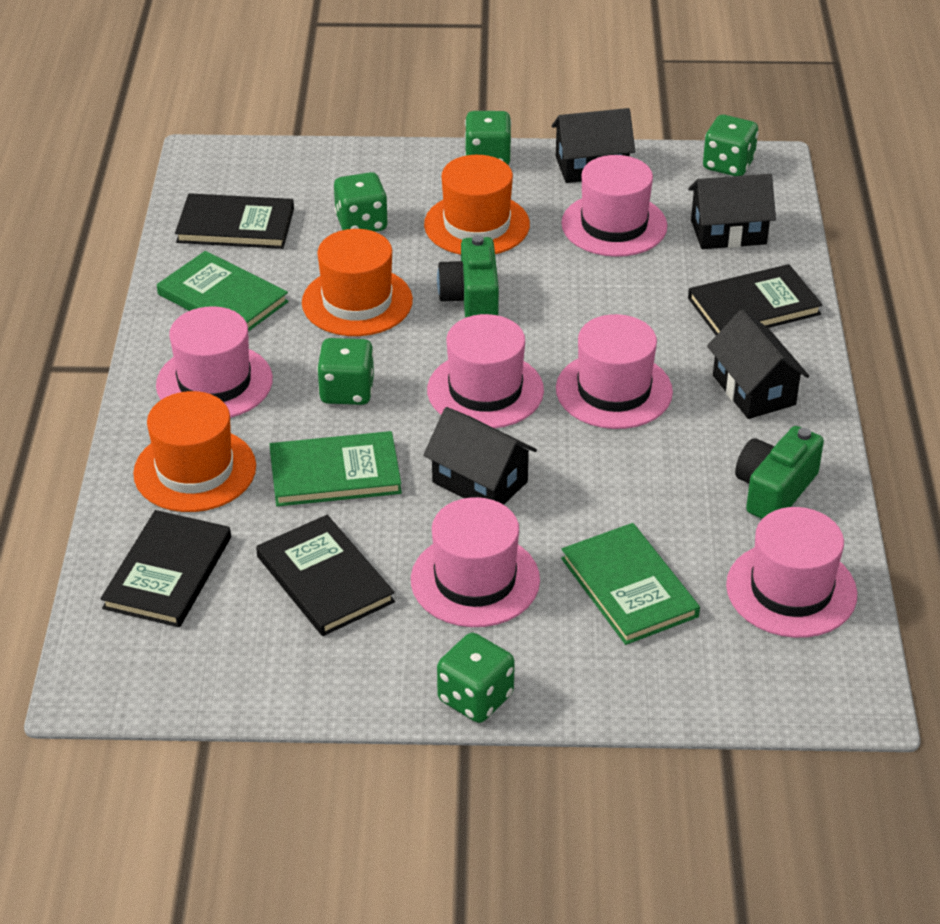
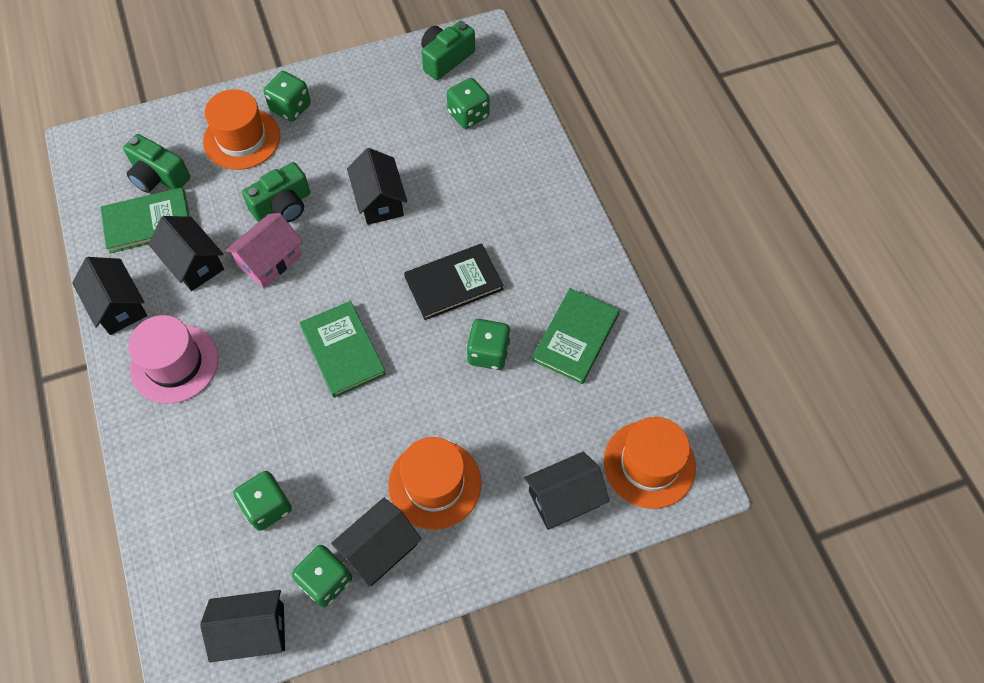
black book: [100,510,231,627] [175,193,294,249] [256,515,395,636] [688,264,823,335] = 4 -> [404,243,504,320] = 1
black house: [423,407,537,505] [552,108,635,183] [688,174,776,249] [707,310,809,419] = 4 -> [72,257,147,335] [148,216,224,291] [200,590,285,662] [331,498,422,587] [347,148,407,225] [524,451,609,530] = 6
green camera: [437,235,499,318] [735,426,824,519] = 2 -> [123,134,190,193] [242,162,310,222] [421,21,475,80] = 3
pink hat: [156,306,273,418] [411,497,540,627] [427,314,544,428] [556,314,673,429] [561,155,667,257] [726,507,857,638] = 6 -> [128,315,219,404] = 1
pink house: none = 0 -> [225,213,303,288] = 1

